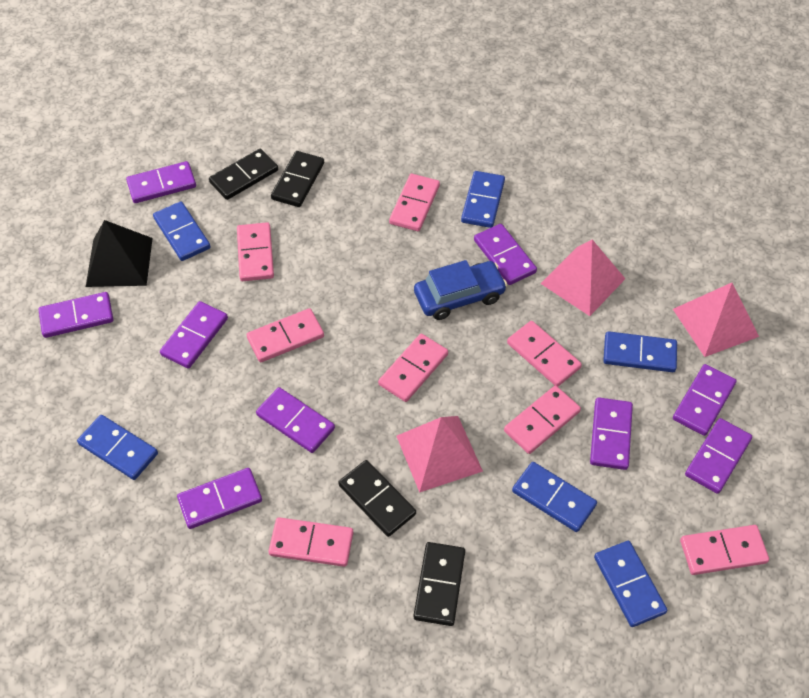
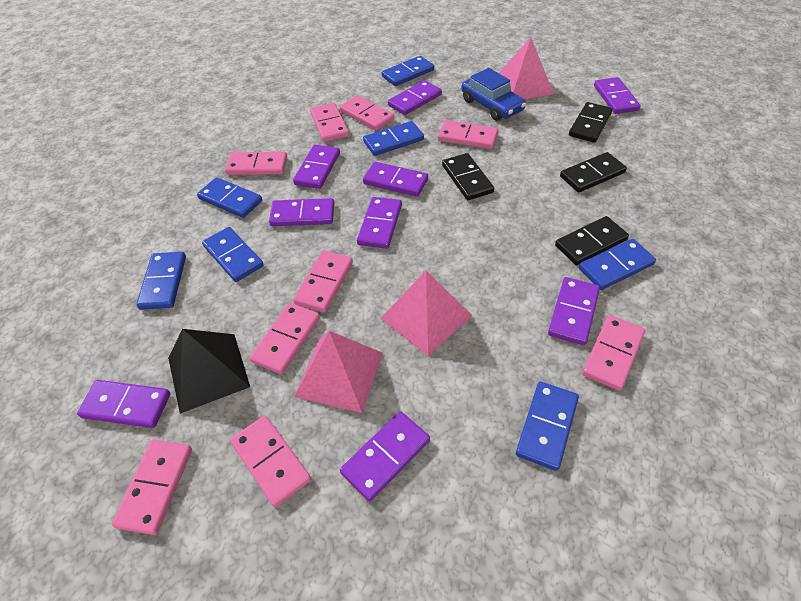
blue domino: [77,415,158,480] [153,201,211,261] [461,171,505,228] [512,462,597,532] [594,541,667,627] [603,331,677,372] = 6 -> [136,252,186,310] [197,177,262,218] [202,227,264,282] [363,121,424,156] [382,56,434,86] [516,382,579,471] [579,239,656,290] = 7
pink domino: [237,222,274,281] [247,308,324,362] [269,517,353,567] [378,334,448,402] [389,174,440,231] [504,386,581,454] [507,321,582,387] [680,525,769,575] = 8 -> [112,440,192,535] [225,152,287,175] [230,416,311,507] [249,303,320,374] [293,251,353,312] [310,103,349,142] [340,95,394,131] [438,120,498,149] [582,315,645,391] = 9

